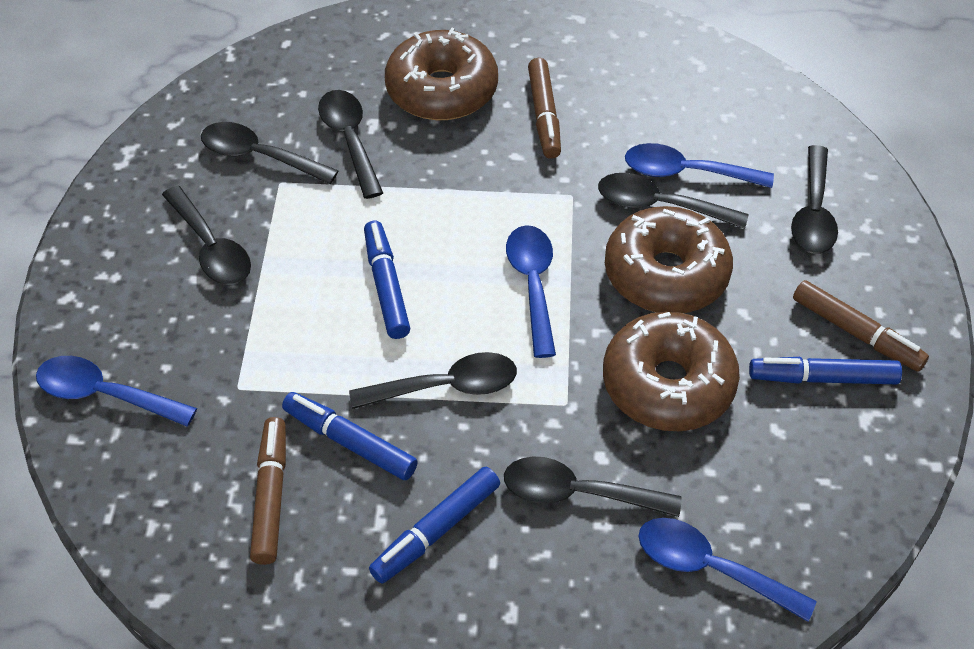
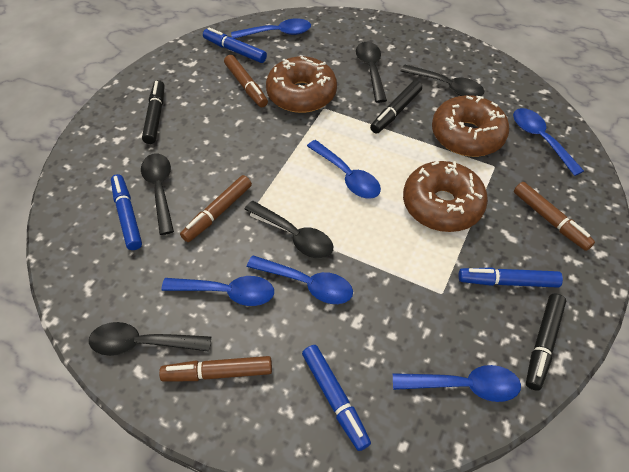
black marker: none = 0 -> [142,80,165,144] [370,80,422,134] [526,294,566,391] = 3
black spoon: [162,186,251,285] [201,122,339,184] [318,90,383,199] [349,352,517,409] [504,456,682,517] [598,173,749,229] [791,145,838,254] = 7 -> [89,322,211,356] [141,153,174,235] [245,201,333,259] [356,42,387,103] [401,65,484,96] = 5
blue spoon: [36,356,197,427] [506,225,556,358] [625,143,774,188] [638,518,817,622] = 4 -> [161,276,274,306] [231,18,311,39] [247,255,353,304] [307,140,381,199] [393,365,521,402] [513,108,584,176] = 6
brown marker: [250,417,286,565] [528,58,561,159] [793,280,929,372] = 3 -> [159,356,272,381] [180,175,252,242] [224,55,268,107] [514,182,595,251] = 4

